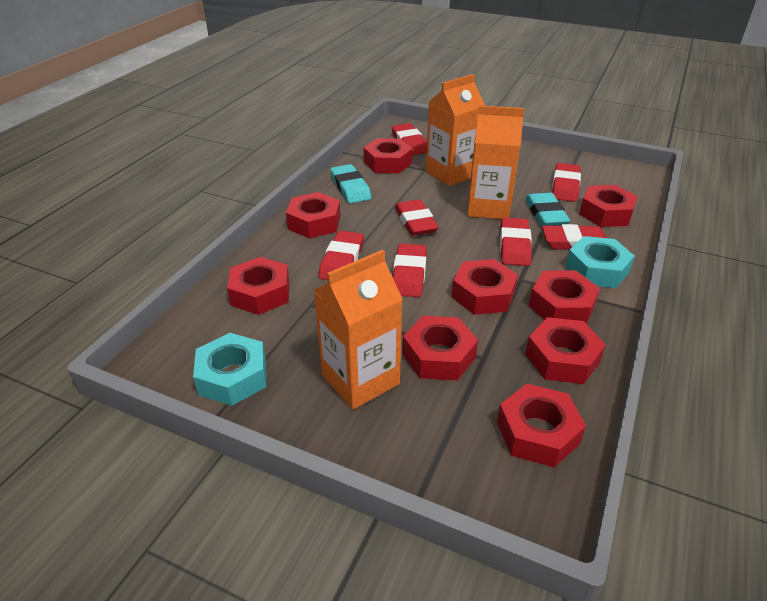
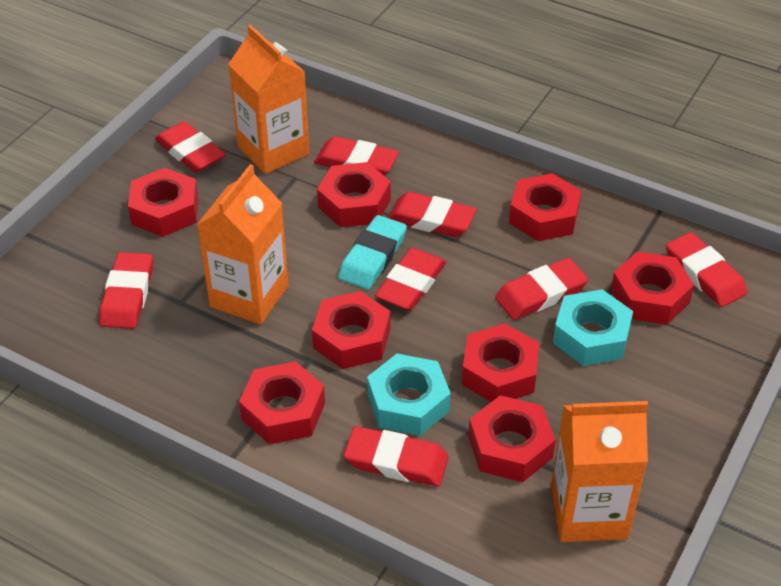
red eraser: [318,231,364,280] [392,123,427,155] [393,244,427,297] [395,199,439,236] [500,217,532,266] [542,224,607,250] [552,163,581,202] = 7 -> [100,252,153,329] [155,121,226,173] [314,136,399,175] [344,426,449,487] [375,248,446,311] [388,192,476,237] [495,258,588,320] [666,232,747,307] = 8
red nut: [227,257,289,315] [286,192,341,239] [364,138,413,174] [403,316,478,380] [451,259,518,315] [497,384,586,467] [525,317,606,384] [529,270,600,324] [579,185,638,227] = 9 -> [128,168,198,237] [239,362,325,445] [312,291,390,369] [317,162,391,228] [462,323,539,402] [468,395,556,482] [509,173,581,241] [611,251,694,325] = 8
turquoise eraser: [331,164,371,203] [525,193,570,227] = 2 -> [338,215,407,290] = 1

